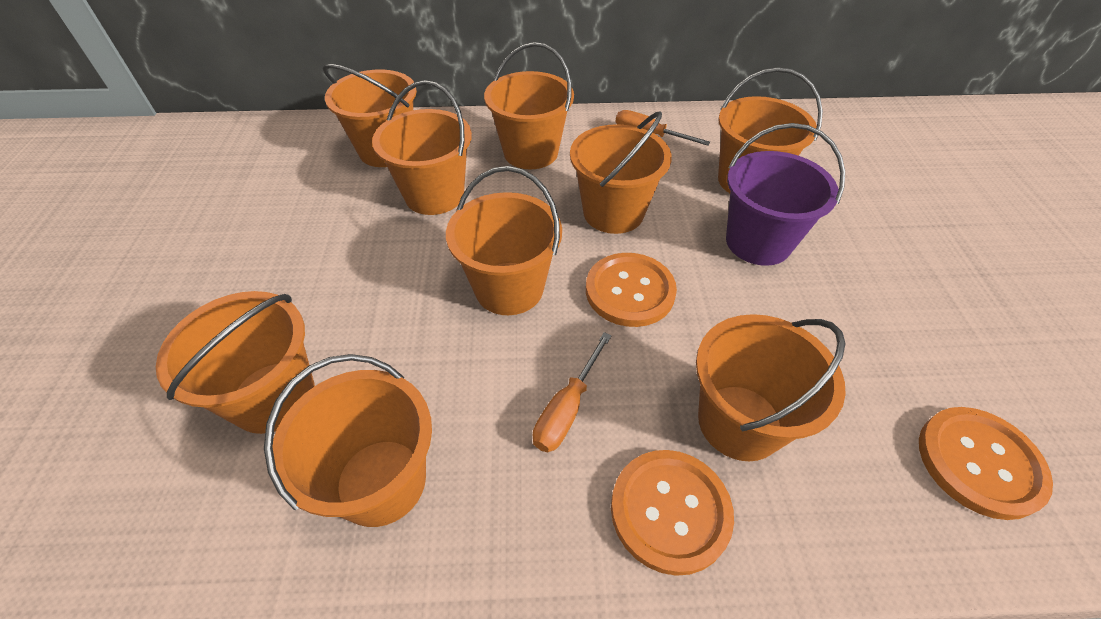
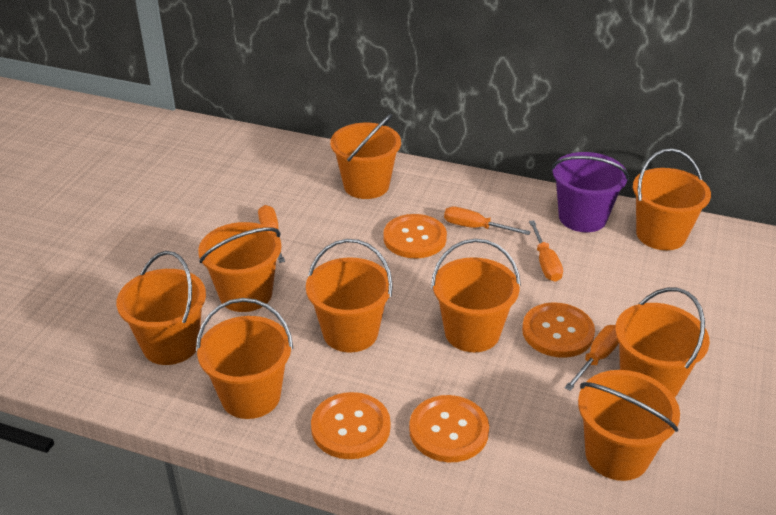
orange button: [586,253,677,327] [611,450,734,576] [919,407,1053,520] = 3 -> [311,392,391,459] [383,214,447,258] [409,395,489,462] [522,302,595,358] = 4
orange screwdriver: [533,332,612,452] [616,110,710,146] = 2 -> [258,205,285,263] [444,207,531,235] [529,220,563,282] [565,325,619,391] = 4

